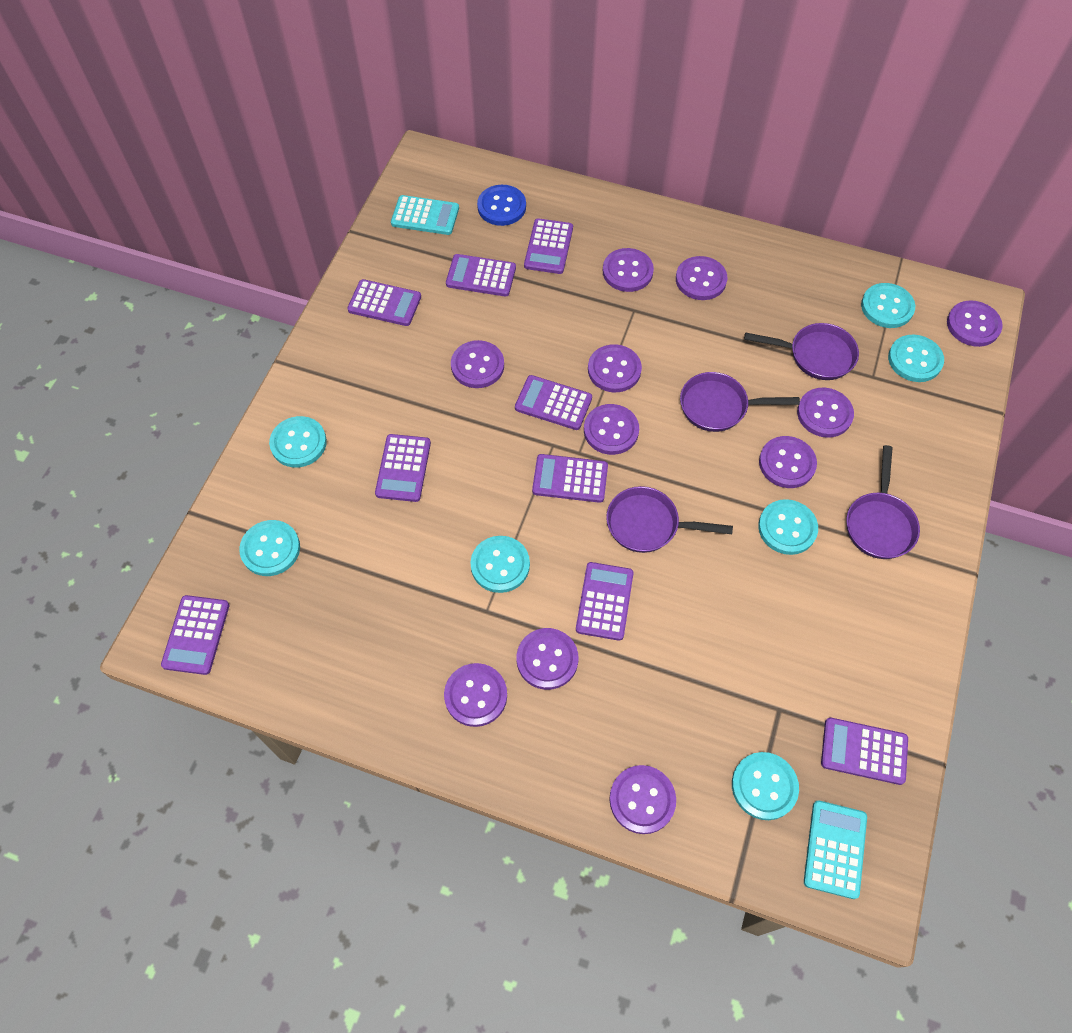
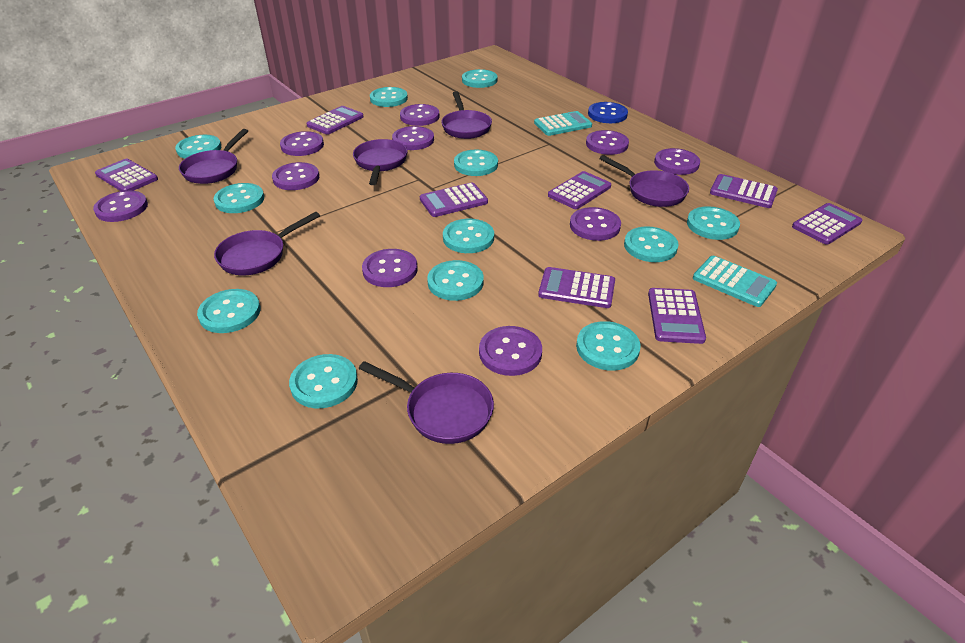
purple button: [444,663,507,727] [451,340,504,388] [517,628,578,690] [584,404,639,455] [588,344,642,392] [603,248,654,292] [609,765,676,834] [676,256,727,300] [759,436,817,488] [797,388,854,438] [947,300,1003,347] = 11 -> [93,191,148,222] [272,162,319,190] [280,131,324,156] [362,249,418,287] [392,126,434,150] [400,104,440,126] [479,326,542,376] [570,207,621,241] [586,130,629,155] [654,148,700,175] = 10
purple calculator: [161,595,229,675] [347,279,421,326] [375,434,431,502] [446,254,516,297] [515,375,592,430] [524,218,573,274] [532,454,608,503] [576,562,634,641] [821,718,908,785] = 9 -> [95,159,158,191] [307,106,363,135] [420,182,488,217] [538,267,615,308] [548,171,611,209] [648,288,706,344] [710,174,778,208] [792,203,862,245] = 8
purple pan: [606,486,733,553] [680,372,800,432] [744,323,859,380] [846,445,920,559] = 4 -> [179,129,248,184] [214,212,320,275] [353,139,408,185] [359,361,494,444] [441,91,492,139] [599,155,689,207] = 6
turquoise button: [239,520,300,576] [269,416,327,468] [470,536,530,593] [732,752,799,820] [758,499,818,555] [861,283,915,328] [888,335,944,382] = 7 -> [175,135,221,159] [197,289,260,333] [214,183,264,213] [289,354,358,408] [370,87,408,107] [427,260,484,301] [443,219,494,253] [454,149,498,176] [462,69,498,88] [576,321,641,371] [624,226,679,262] [687,206,740,240] = 12

